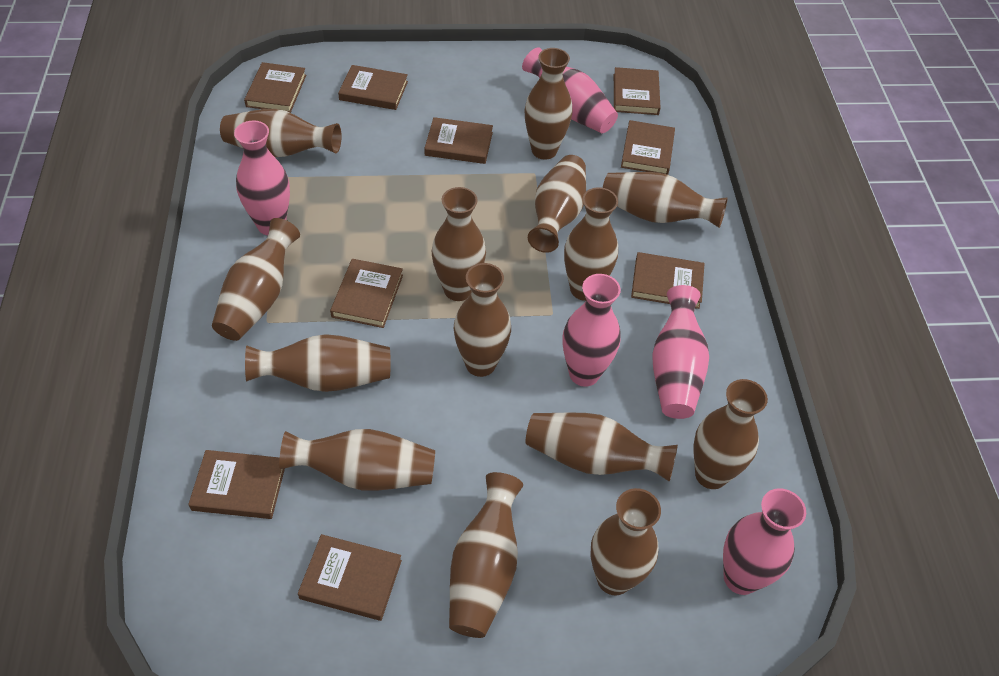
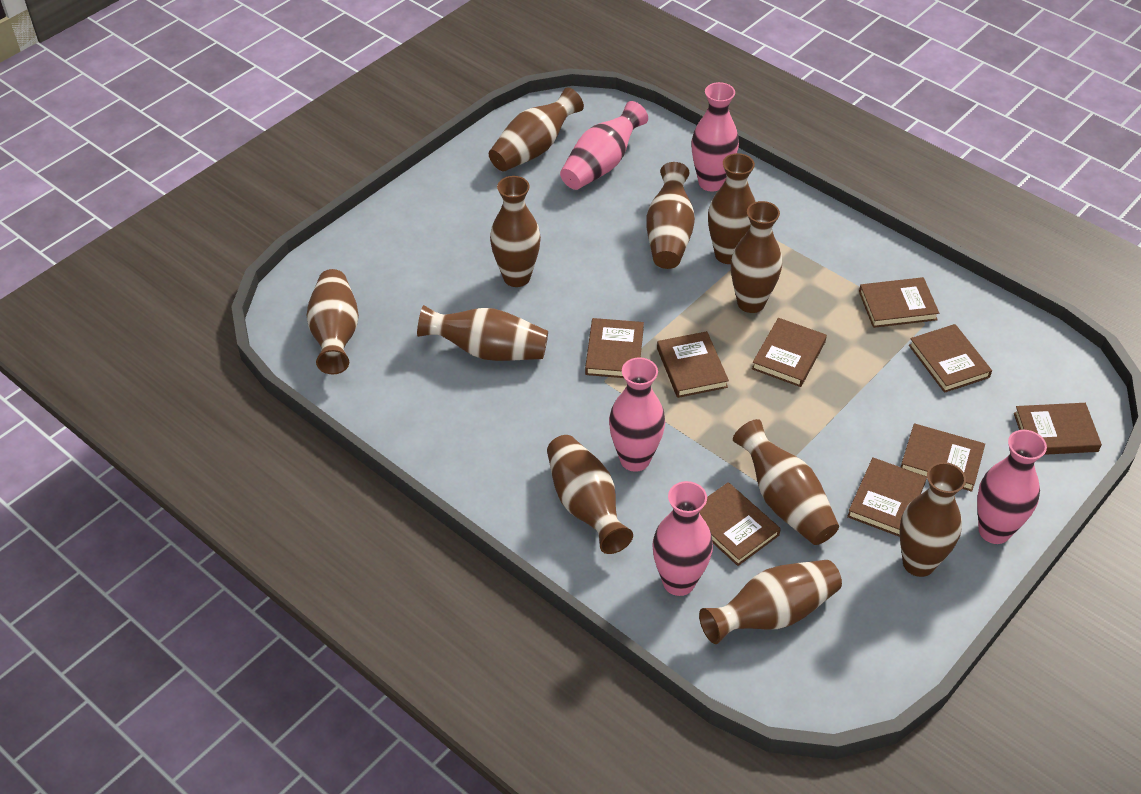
brown vase: [212,218,300,341] [220,109,342,157] [245,334,391,392] [279,429,435,491] [432,187,486,301] [449,472,523,638] [454,263,511,377] [525,48,572,160] [526,413,678,482] [528,155,586,253] [564,187,618,301] [591,488,661,596] [603,172,728,228] [693,379,768,489] = 14 -> [307,269,359,374] [417,305,548,361] [489,88,584,172] [490,176,541,287] [547,435,633,554] [646,162,695,269] [699,560,842,644] [708,153,756,264] [731,201,782,313] [733,419,839,545] [900,462,966,577] = 11

